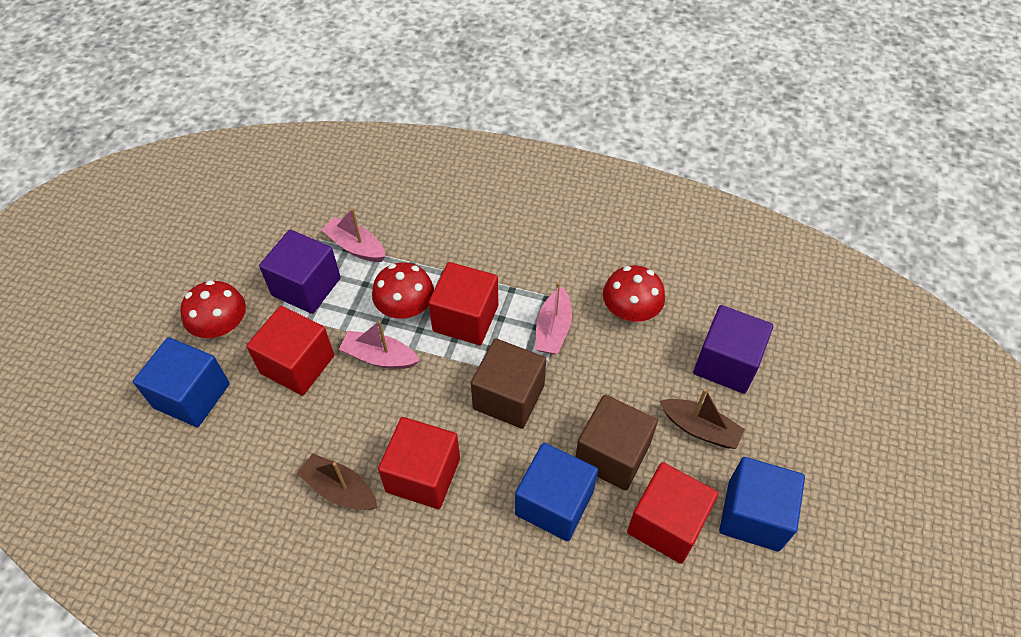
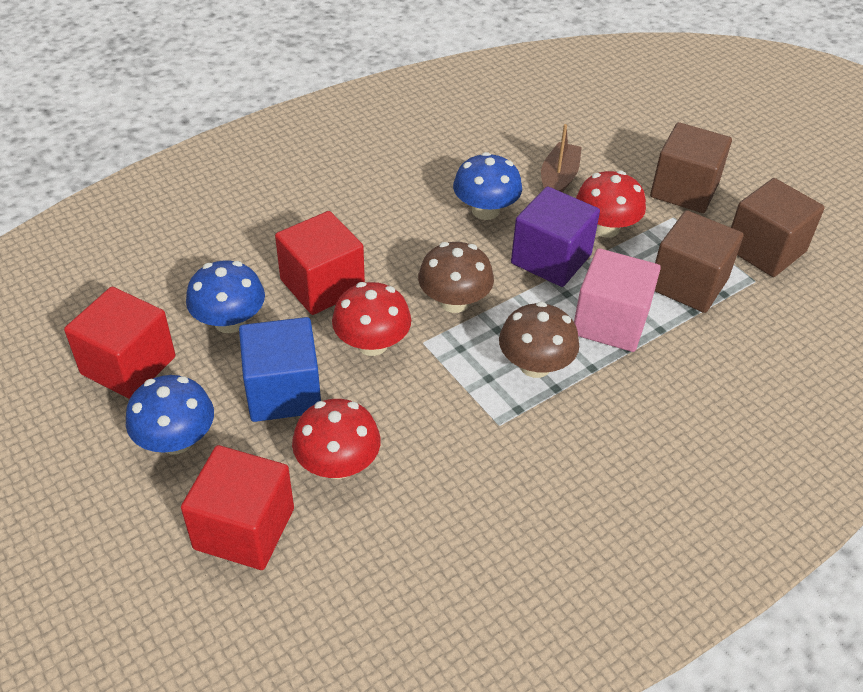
blue cube: [133,337,230,427] [515,443,598,541] [719,457,805,551] = 3 -> [239,317,321,422] = 1
blue mushroom: none = 0 -> [126,375,214,454] [186,260,265,333] [453,152,522,220] = 3
brown boat: [297,453,378,510] [660,389,745,449] = 2 -> [541,124,582,192] = 1
brown cube: [471,338,546,429] [575,395,658,491] = 2 -> [650,122,732,213] [655,210,744,313] [731,178,825,277] = 3
brown mushroom: none = 0 -> [418,242,494,313] [499,302,579,378] = 2
pink boat: [321,208,385,262] [339,321,420,369] [535,282,572,354] = 3 -> none = 0
pink cube: none = 0 -> [574,248,661,352] = 1
purple cube: [259,230,341,314] [693,305,773,394] = 2 -> [511,186,600,287] = 1
red cube: [246,306,334,395] [378,417,460,509] [428,262,498,345] [627,462,718,564] = 4 -> [64,287,175,399] [181,445,294,570] [275,211,365,315] = 3

